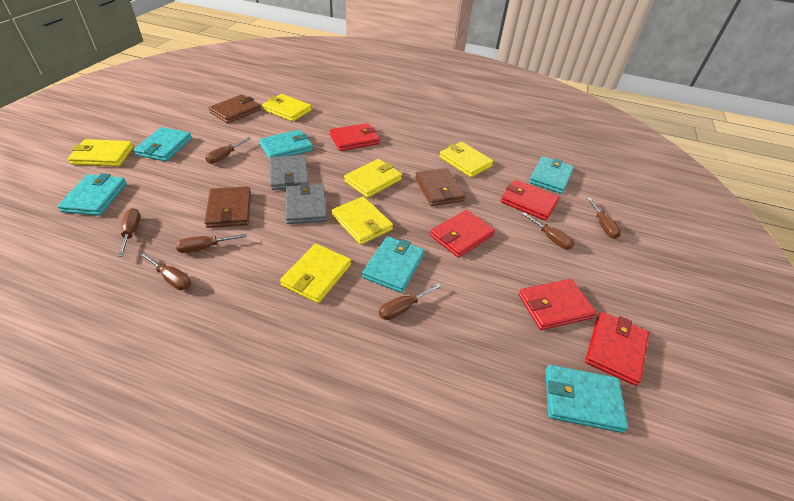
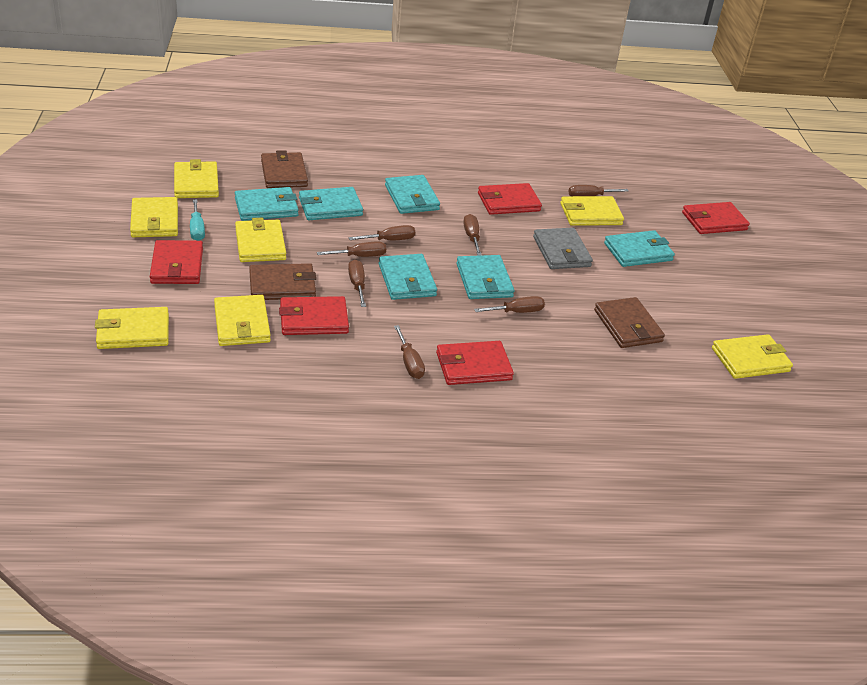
grey wallet: [270,155,308,190] [286,183,327,224] = 2 -> [533,228,593,269] = 1
turquoise screwdriver: none = 0 -> [190,199,205,241] = 1
yellow wallet: [68,139,134,166] [262,94,312,122] [280,244,351,303] [332,197,393,245] [344,159,402,198] [439,142,494,177] = 6 -> [95,307,169,349] [130,197,178,237] [174,159,219,198] [214,295,271,346] [235,218,286,262] [560,196,624,226] [712,334,793,379] = 7

